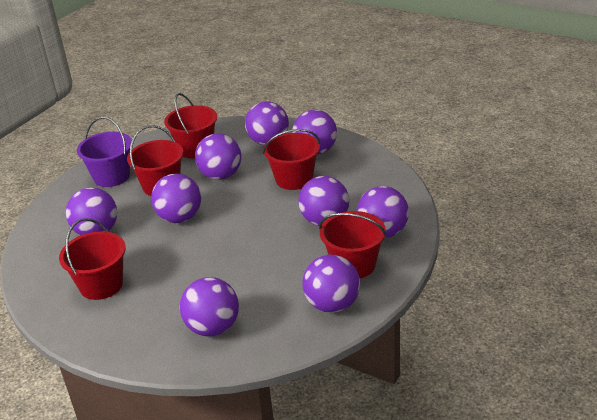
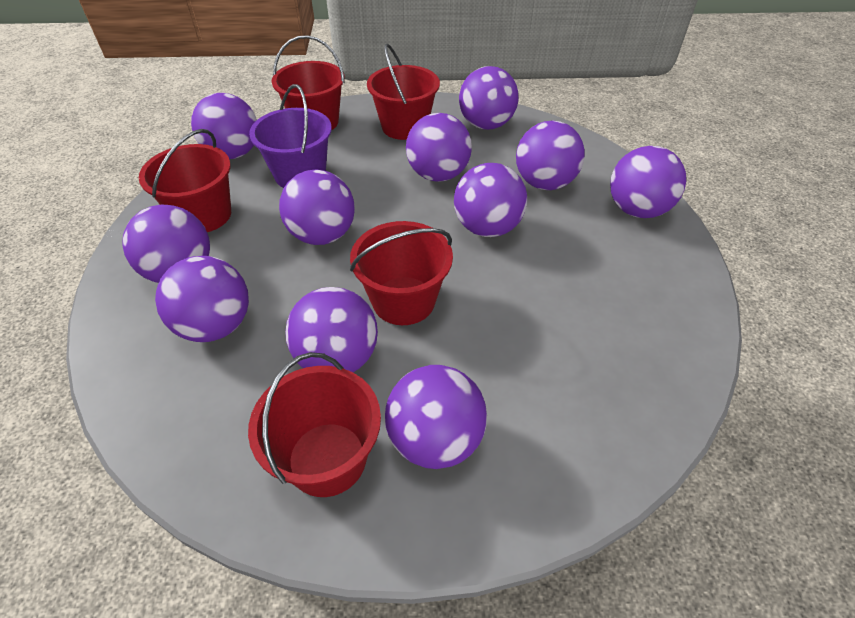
purple ball: [66,187,117,235] [151,174,201,223] [180,277,239,336] [195,133,241,180] [245,101,289,145] [292,110,337,155] [298,176,349,226] [302,255,360,313] [356,186,409,238] = 9 -> [122,205,210,283] [155,256,249,342] [191,93,257,159] [279,170,355,245] [285,287,378,372] [385,365,487,469] [406,113,472,182] [454,163,527,237] [459,66,519,130] [516,120,585,190] [610,146,686,218] = 11

